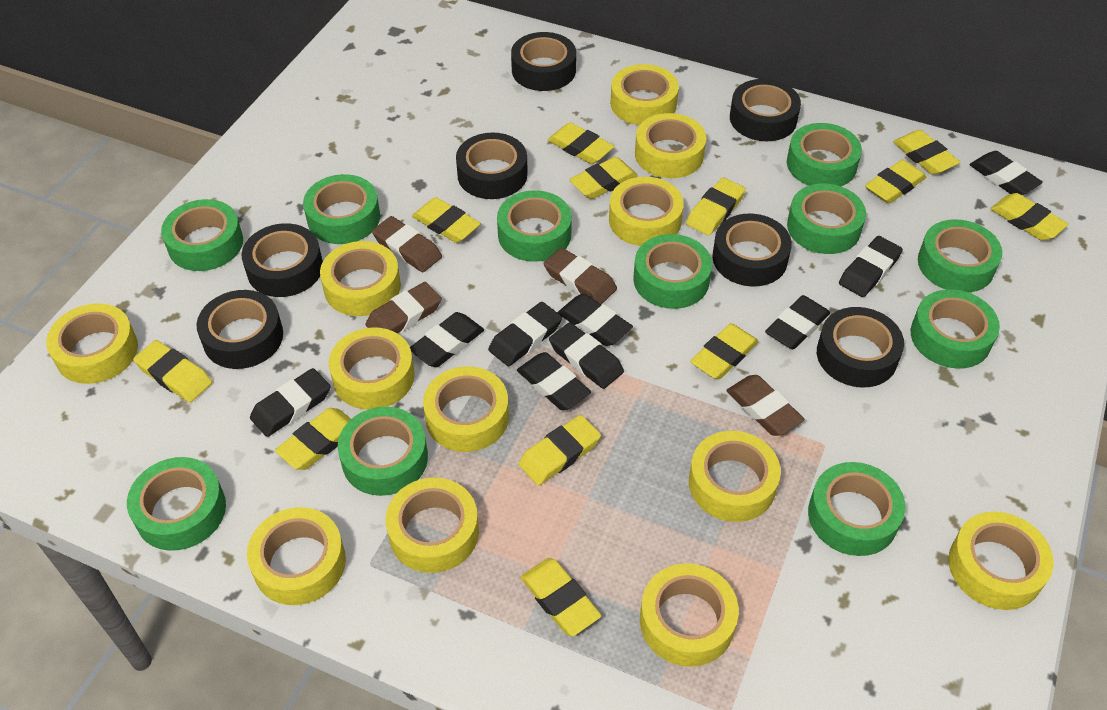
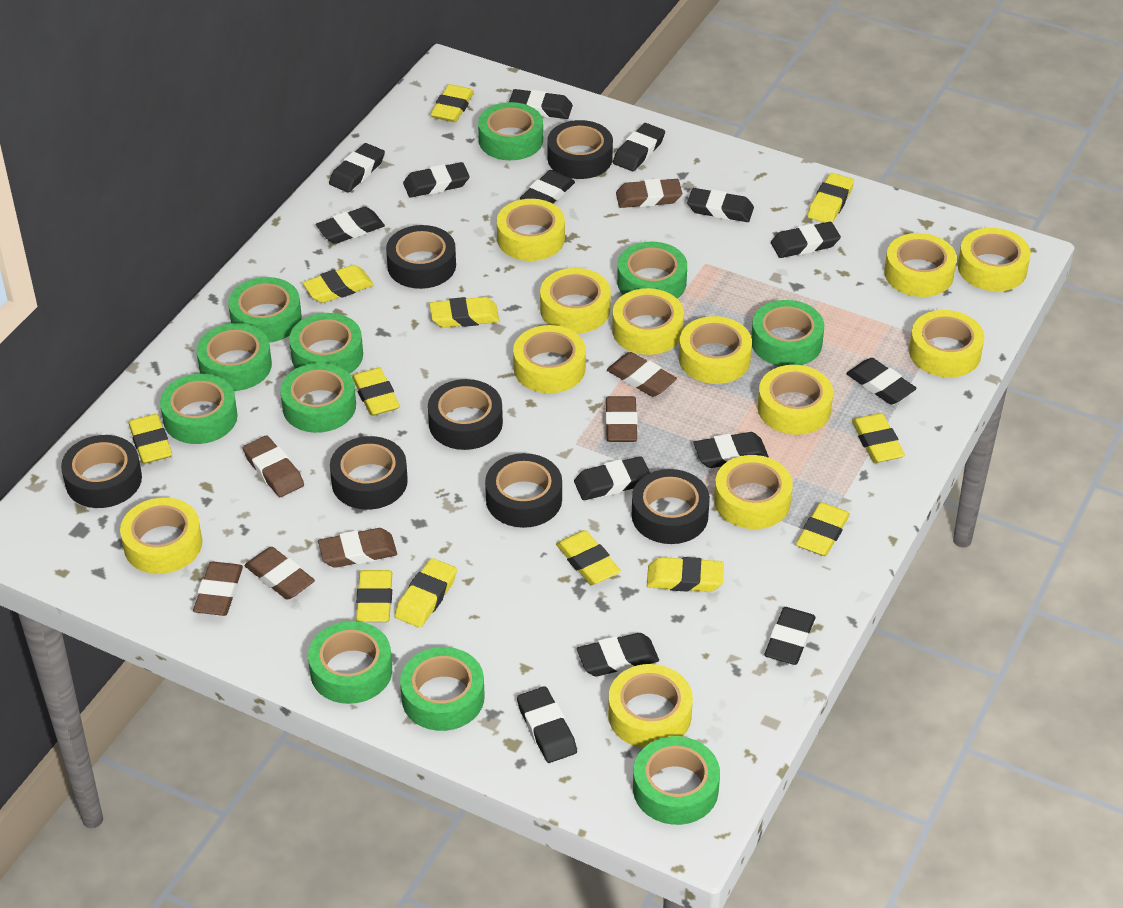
black eraser: [250,368,331,437] [410,312,484,367] [488,302,562,366] [517,352,591,410] [549,322,624,389] [558,294,633,346] [765,295,830,349] [839,236,903,297] [970,151,1043,195] = 9 -> [316,207,385,244] [329,143,385,192] [403,162,470,198] [509,89,573,119] [517,686,577,763] [520,170,575,204] [574,456,650,500] [577,633,659,676] [613,123,665,171] [687,188,754,222] [693,432,769,468] [764,607,816,665] [771,222,841,258] [846,358,917,404] = 14
brown eraser: [366,282,442,333] [372,216,442,272] [544,248,617,305] [726,375,805,436] = 4 -> [193,561,243,616] [243,435,304,497] [245,547,315,600] [318,528,397,568] [605,396,638,442] [607,352,677,397] [616,179,682,208] = 7

